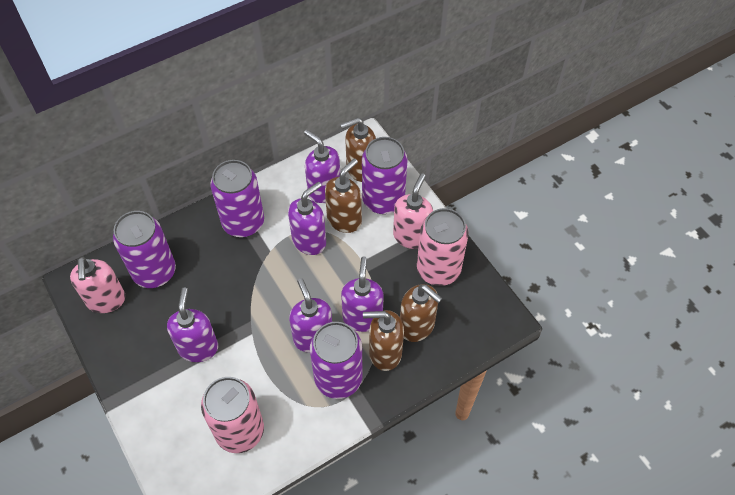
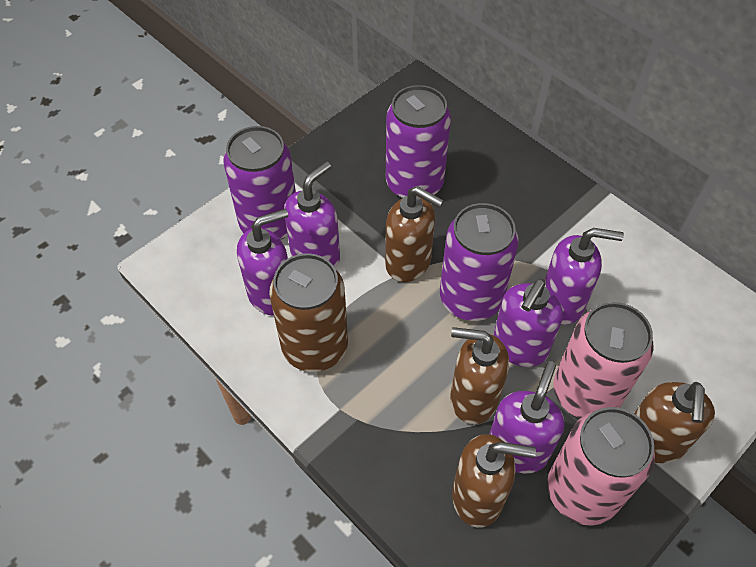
brown can: none = 0 -> [269,253,348,372] = 1
pink soap dispenser: [70,257,126,313] [393,173,433,249] = 2 -> none = 0
purple can: [113,211,176,288] [210,160,264,237] [310,322,363,399] [362,137,408,214] = 4 -> [223,126,296,240] [386,85,451,198] [440,203,519,321] = 3

